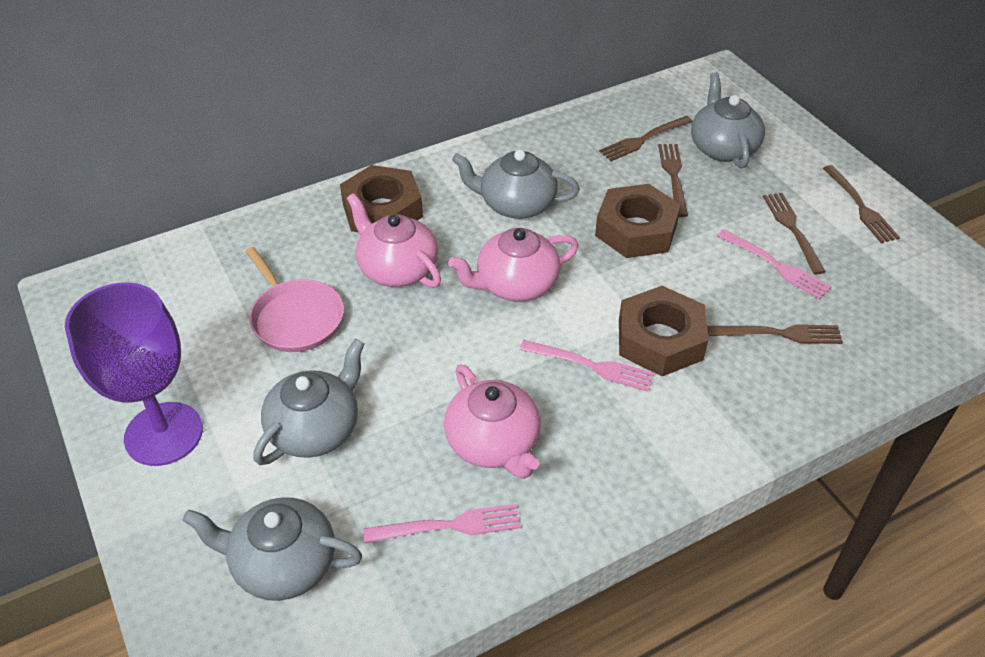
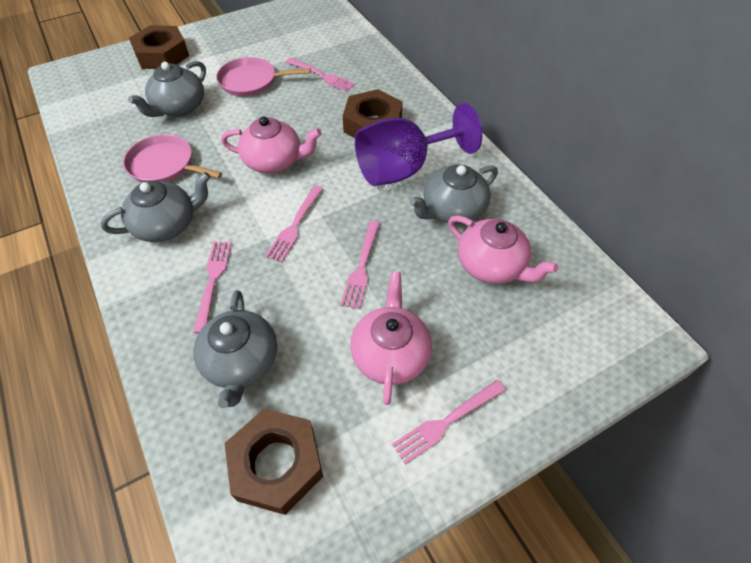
brown fork: [599,116,693,161] [658,144,688,217] [707,324,843,344] [763,193,826,275] [823,165,900,243] = 5 -> none = 0
pink fork: [363,504,521,543] [519,340,654,392] [717,229,832,299] = 3 -> [193,241,232,333] [265,185,323,263] [286,58,355,92] [340,221,380,309] [392,380,506,464] = 5
pink pan: [246,247,344,352] = 1 -> [123,134,222,183] [216,57,311,96] = 2

